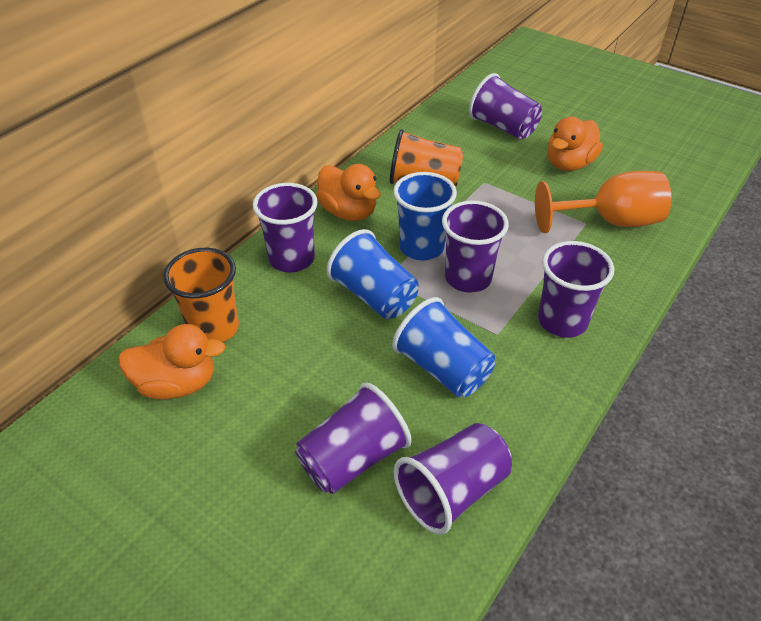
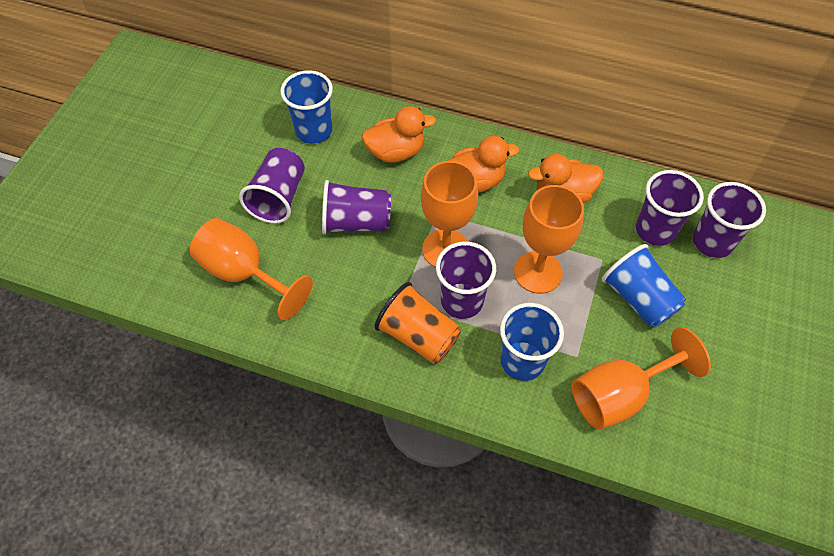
orange cup: [163,248,239,342] [390,129,464,187] = 2 -> [375,282,461,364] = 1
orange goblet: [535,171,671,233] = 1 -> [190,218,313,320] [421,161,478,268] [514,185,584,294] [572,327,711,430] = 4
purple cup: [253,183,318,273] [295,382,412,494] [394,423,512,535] [442,200,509,293] [469,73,542,139] [538,241,614,338] = 6 -> [239,148,305,224] [322,180,391,234] [436,241,496,319] [636,170,704,246] [693,182,766,258] = 5

